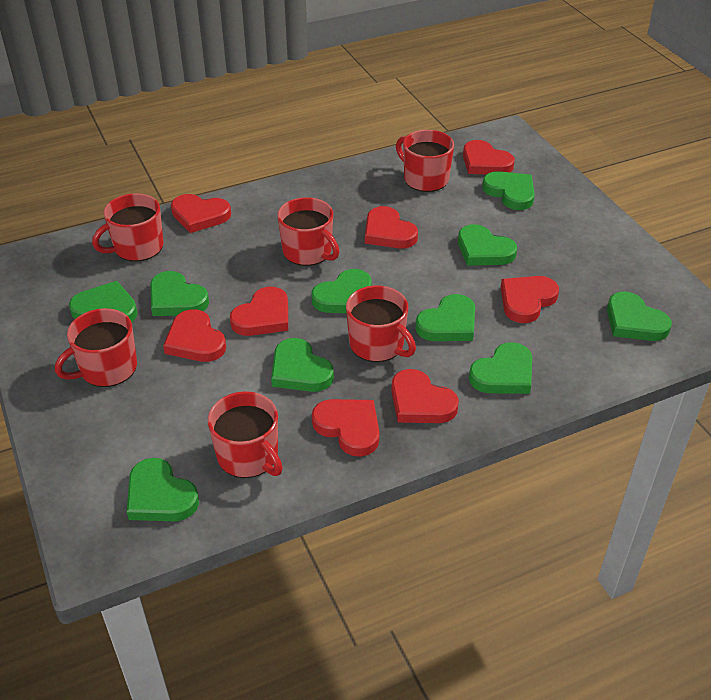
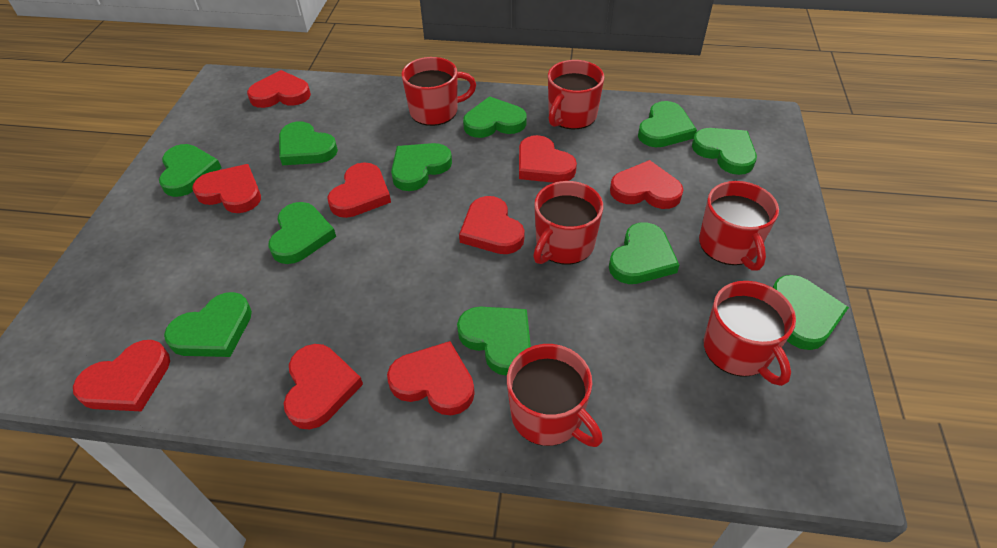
green heart: [69,281,138,323] [127,458,199,521] [150,271,209,316] [271,338,334,392] [311,269,372,313] [415,294,475,341] [458,224,517,266] [469,342,532,394] [482,171,535,210] [607,292,672,341] = 10 -> [159,144,221,197] [164,292,252,357] [269,202,336,264] [279,121,338,165] [391,143,452,191] [457,307,531,376] [463,96,527,138] [609,222,679,284] [638,101,697,147] [692,128,757,175] [772,275,849,350] = 11
red heart: [163,309,226,362] [171,194,231,233] [230,287,288,336] [312,399,379,457] [365,206,418,248] [391,369,459,423] [463,140,515,174] [501,276,559,323] = 8 -> [73,340,170,411] [192,164,261,213] [247,70,311,108] [284,344,363,429] [327,162,391,218] [387,341,475,415] [459,196,525,254] [519,135,577,183] [610,160,683,209] = 9

